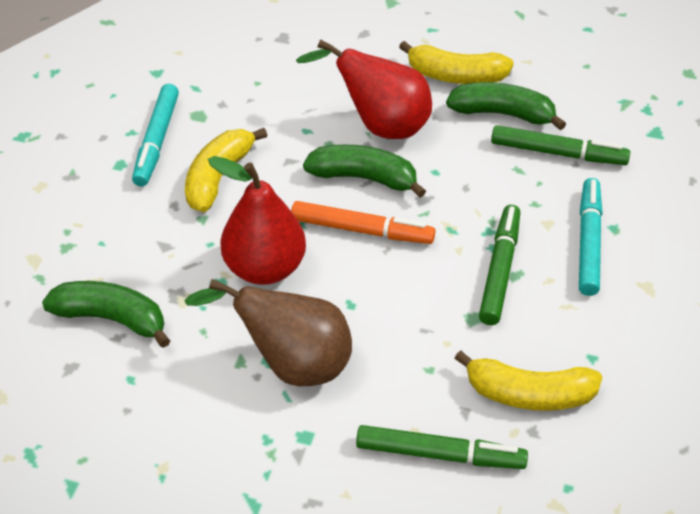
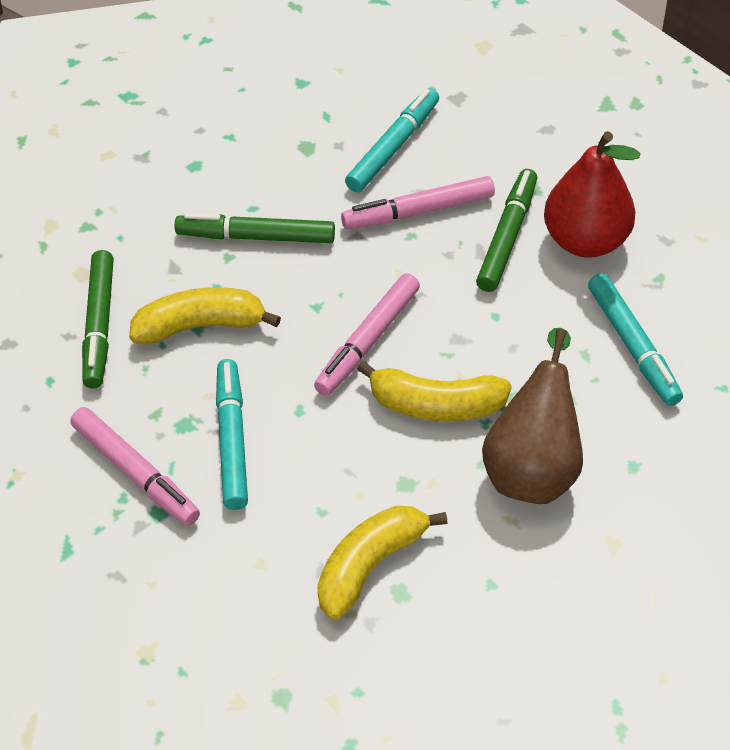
green banana: [42,281,170,348] [303,145,426,198] [446,82,566,130] = 3 -> none = 0
orange marker: [291,201,435,244] = 1 -> none = 0
pink marker: none = 0 -> [70,407,200,526] [314,273,420,396] [341,176,495,230] = 3
red pear: [208,156,306,285] [296,39,432,139] = 2 -> [544,131,640,258] = 1
turquoise marker: [132,84,179,186] [579,178,603,296] = 2 -> [216,359,248,510] [345,88,439,192] [588,273,683,406] = 3

